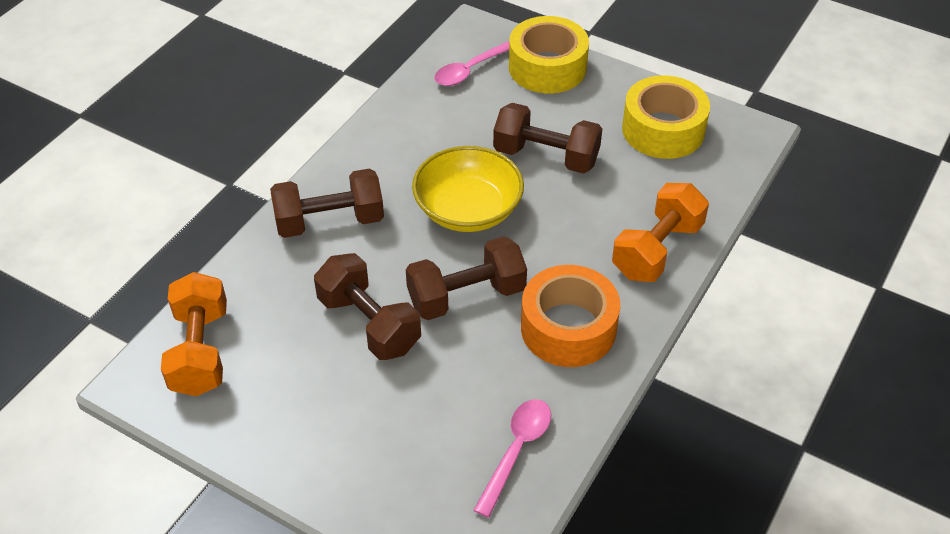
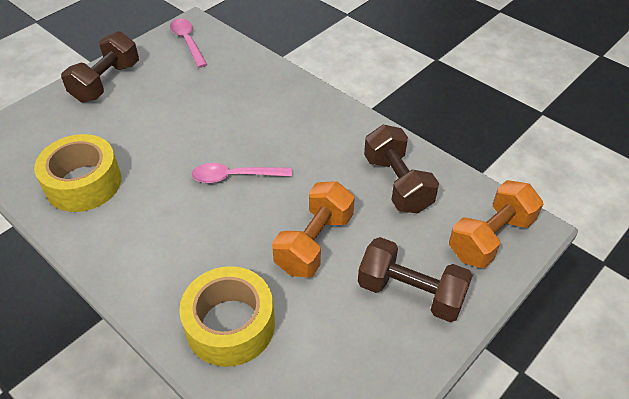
brown dumbbell: [270,169,384,238] [314,253,421,360] [406,236,527,320] [493,103,602,174] = 4 -> [61,31,139,103] [358,237,473,322] [364,125,439,213] = 3
orange tape: [521,265,620,367] = 1 -> none = 0
yellow bowl: [412,146,524,232] = 1 -> none = 0

